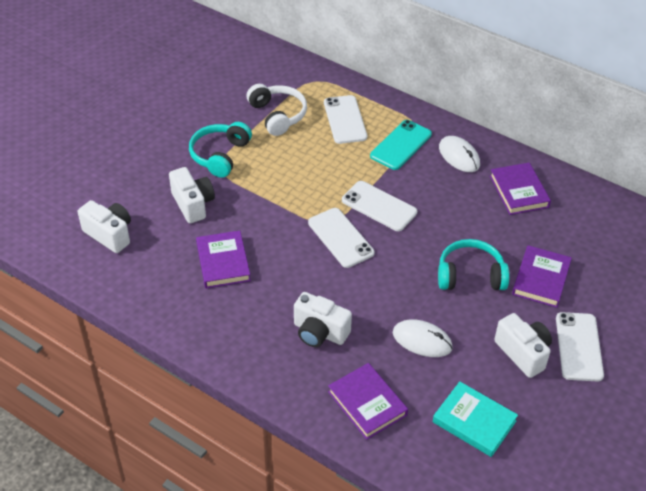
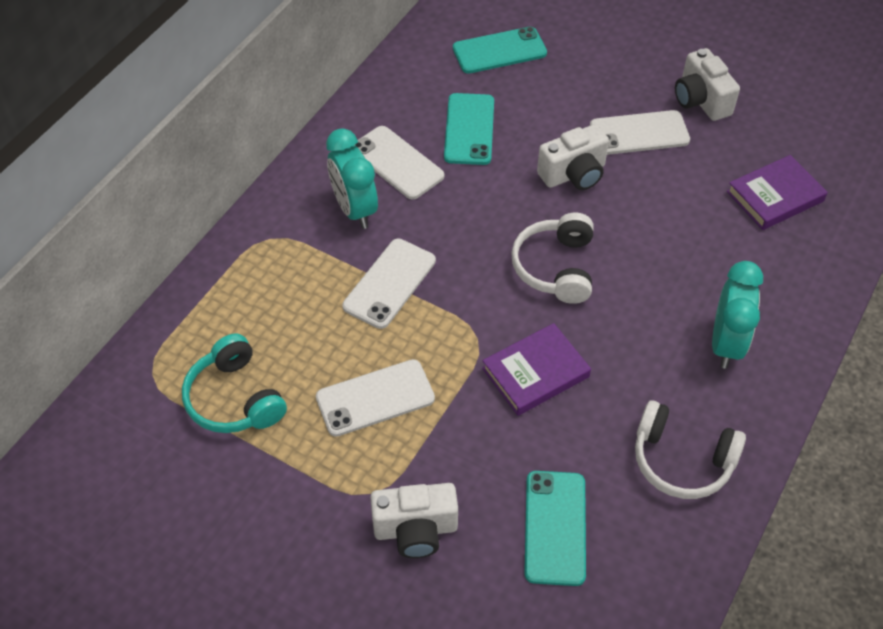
purple book: [196,230,251,288] [328,363,408,440] [490,163,551,215] [512,245,572,308] = 4 -> [482,323,591,416] [727,155,828,230] = 2
turquoise book: [433,381,518,457] = 1 -> none = 0
turquoise clock: none = 0 -> [326,128,378,229] [712,261,763,369] = 2
turquoise headphones: [189,122,252,178] [438,239,509,290] = 2 -> [182,334,287,433] = 1
turquoise phone: [370,120,432,170] = 1 -> [444,93,494,165] [453,27,547,73] [524,471,586,586] = 3
white camera: [78,200,131,253] [169,167,215,223] [294,292,352,347] [494,313,552,378] = 4 -> [370,483,458,558] [537,124,609,190] [675,48,740,121] = 3
white headphones: [247,84,307,136] = 1 -> [511,213,594,304] [635,400,746,499] = 2
white mouse: [393,319,453,357] [439,136,480,172] = 2 -> none = 0

